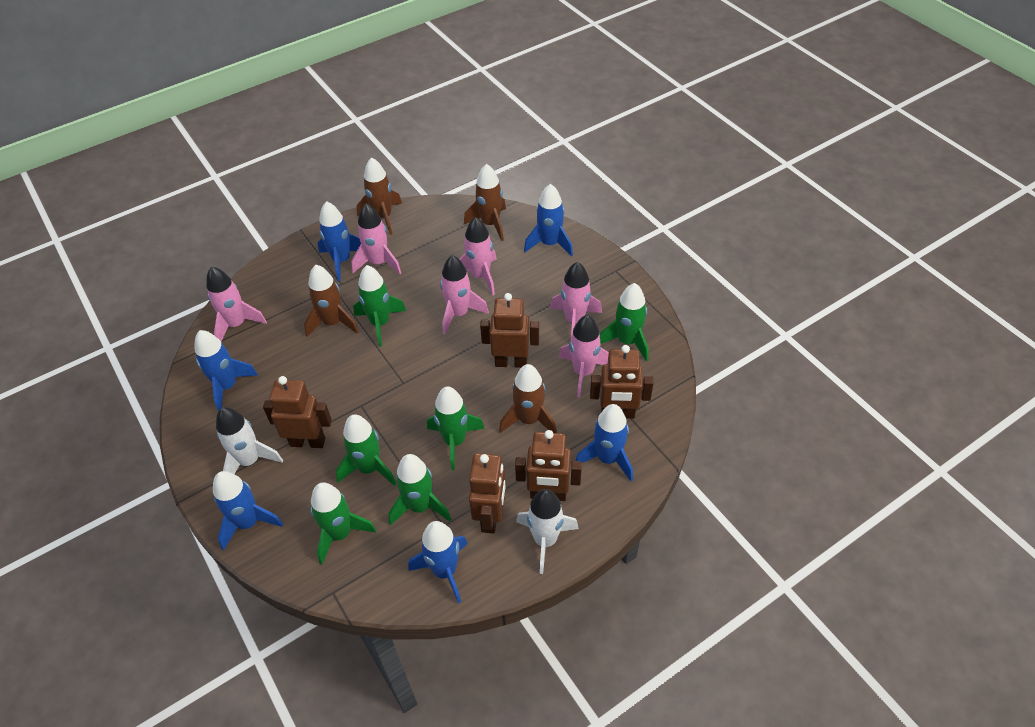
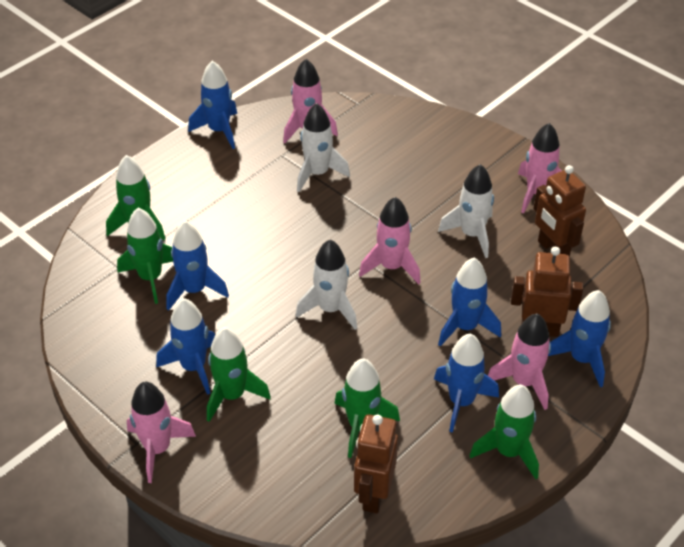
brown robot: [263,376,332,448] [469,453,506,534] [480,293,539,368] [515,430,582,501] [590,345,654,419] = 5 -> [354,414,398,514] [511,247,583,337] [533,165,586,257] = 3
brown rocket: [304,265,359,336] [357,157,402,235] [464,164,506,241] [499,364,557,433] = 4 -> none = 0
green rocket: [311,483,376,565] [336,415,396,486] [353,265,406,347] [388,454,451,526] [427,386,485,470] [600,283,649,362] = 6 -> [106,155,166,241] [117,208,173,304] [207,327,271,422] [335,358,400,458] [469,385,539,479] = 5
pink rocket: [206,266,267,341] [351,204,401,274] [440,255,489,334] [460,217,497,295] [550,262,602,337] [559,315,609,398] = 6 -> [127,382,196,483] [283,59,338,143] [359,197,421,284] [488,314,551,410] [518,123,561,214] = 5
white rocket: [216,407,283,475] [516,489,579,574] = 2 -> [296,240,357,330] [297,103,350,192] [438,164,494,258] = 3

